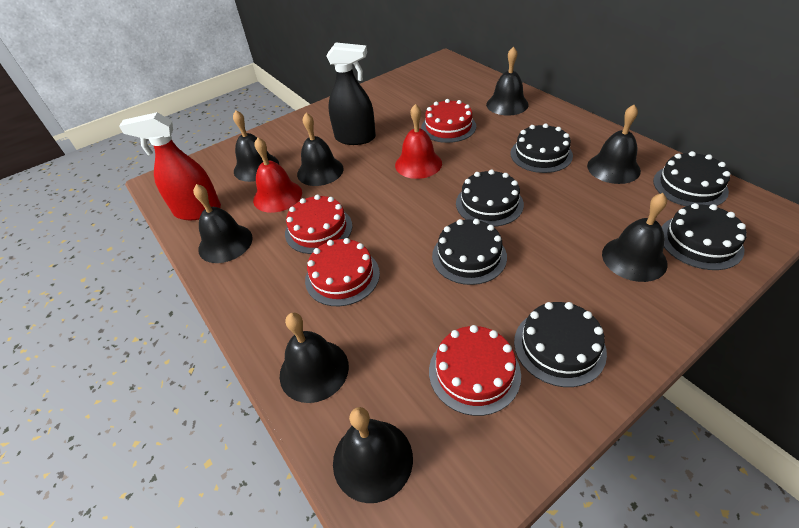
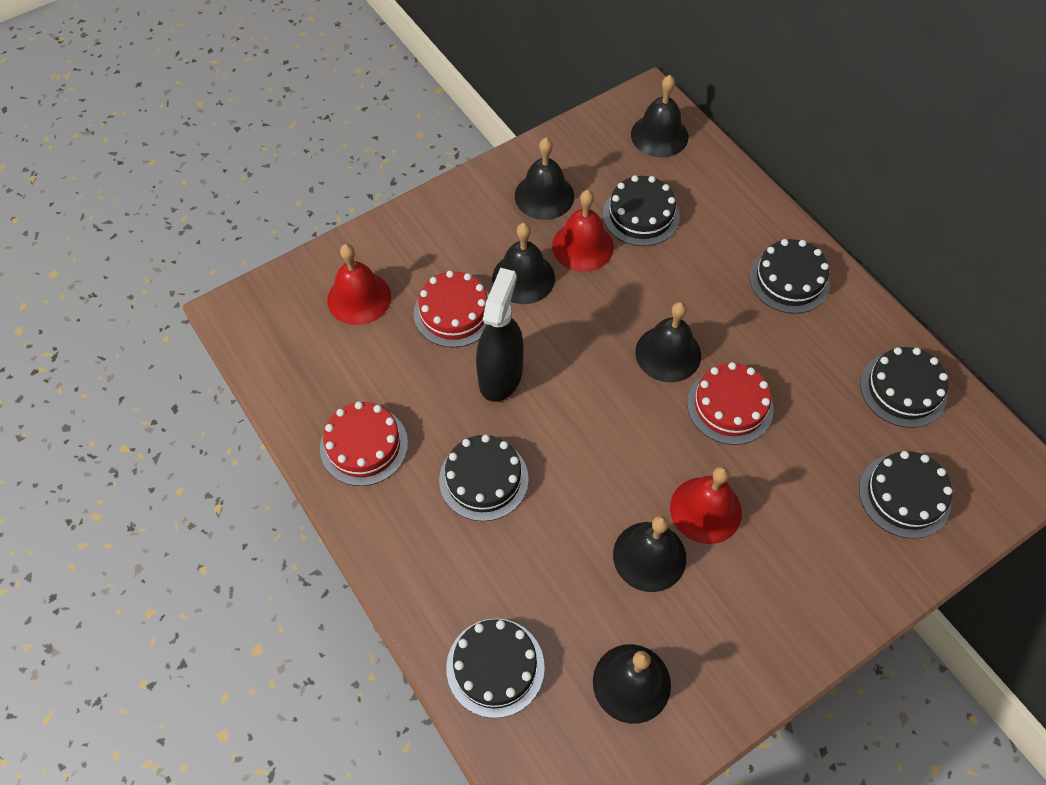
black bell: [193,184,253,263] [233,110,279,182] [280,313,349,403] [297,113,344,186] [333,407,413,503] [486,46,529,116] [587,105,641,184] [602,193,668,282] = 8 -> [492,223,555,304] [515,138,574,220] [593,644,671,724] [613,516,686,592] [631,75,688,158] [635,302,701,382] = 6
red bell: [253,137,302,213] [395,104,442,179] = 2 -> [327,244,391,325] [552,190,614,272] [670,466,742,544] = 3
red cake: [285,195,352,254] [305,238,380,306] [421,99,476,143] [429,325,521,416] = 4 -> [320,401,408,486] [413,271,489,348] [687,362,773,445] = 3
red spray bottle: [119,112,221,220] = 1 -> none = 0

